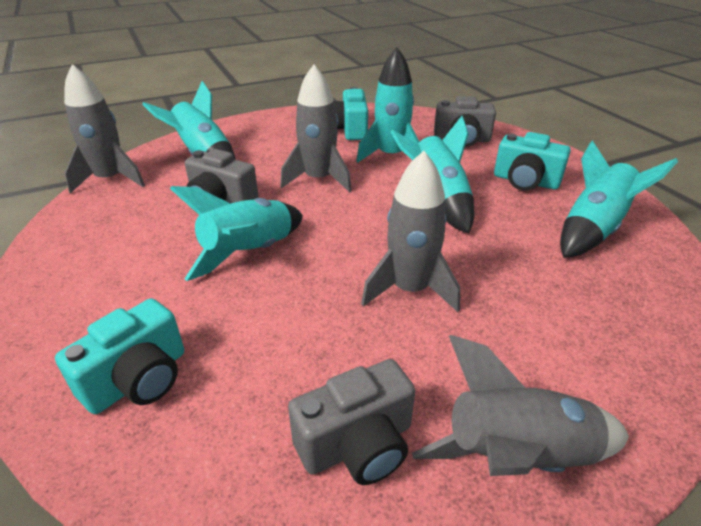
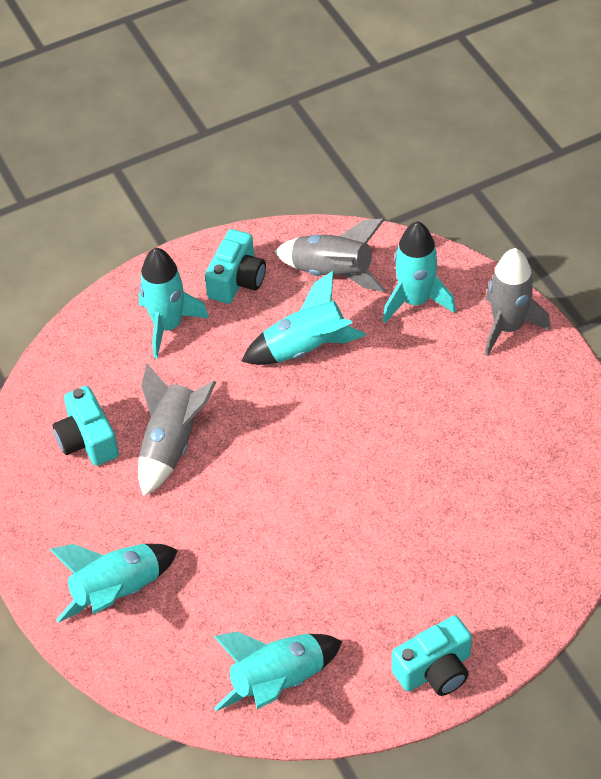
grey camera: [185,149,259,204] [288,359,415,485] [434,96,496,147] = 3 -> none = 0
grey rocket: [64,64,145,193] [280,65,352,193] [361,151,460,312] [412,335,629,476] = 4 -> [138,364,216,497] [274,218,385,292] [485,248,550,356] = 3

